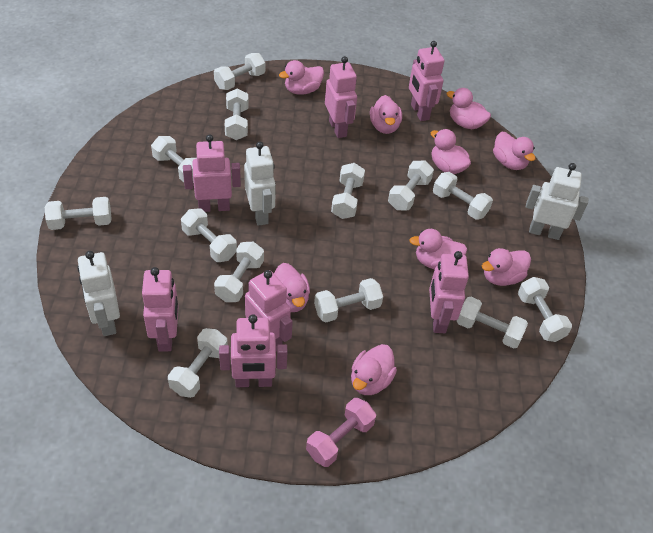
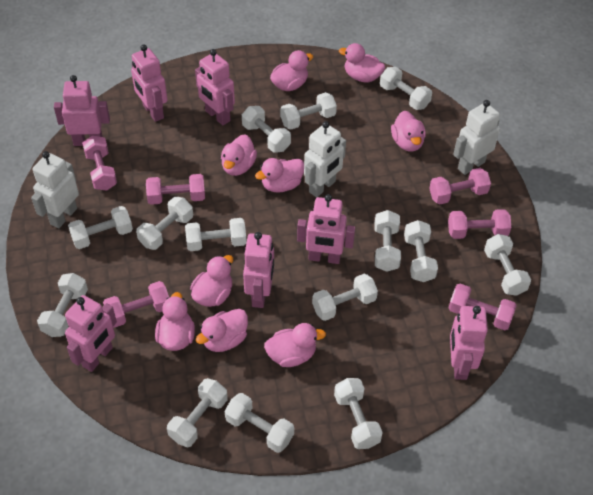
pink dumbbell: [306,398,376,467] = 1 -> [82,135,117,191] [103,281,169,328] [146,174,205,205] [429,168,491,204] [448,209,511,239] [449,284,517,330] = 6
white dumbbell: [45,197,112,230] [151,136,197,183] [168,328,228,398] [181,208,237,262] [214,53,265,90] [214,242,264,302] [225,88,248,140] [314,278,383,322] [331,163,365,219] [388,161,434,210] [433,172,493,220] [457,297,528,349] [518,277,572,342] = 13 -> [37,273,88,337] [68,206,133,249] [136,197,193,250] [167,378,228,447] [185,218,247,251] [225,393,294,453] [242,106,291,153] [280,92,337,130] [312,274,378,321] [334,378,383,449] [374,210,401,272] [380,67,432,110] [404,220,438,282] [484,234,531,296] = 14

